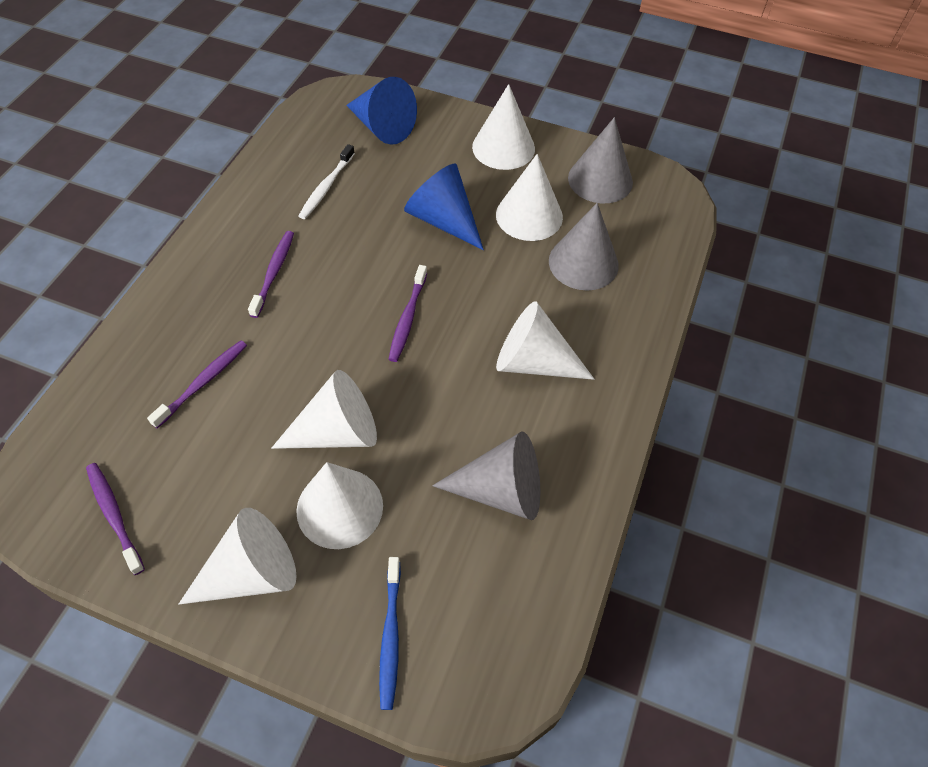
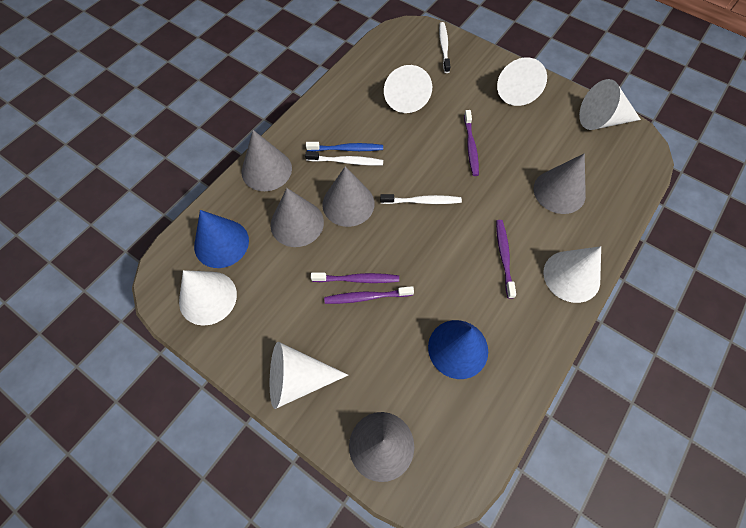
grey cone: [432,432,540,520] [549,203,619,290] [568,117,633,203] = 3 -> [242,130,292,191] [271,188,324,247] [322,167,374,227] [349,412,414,482] [534,153,586,214] = 5
white toothbrush: [299,144,355,219] = 1 -> [305,151,383,166] [380,194,462,204] [439,22,450,73] = 3

